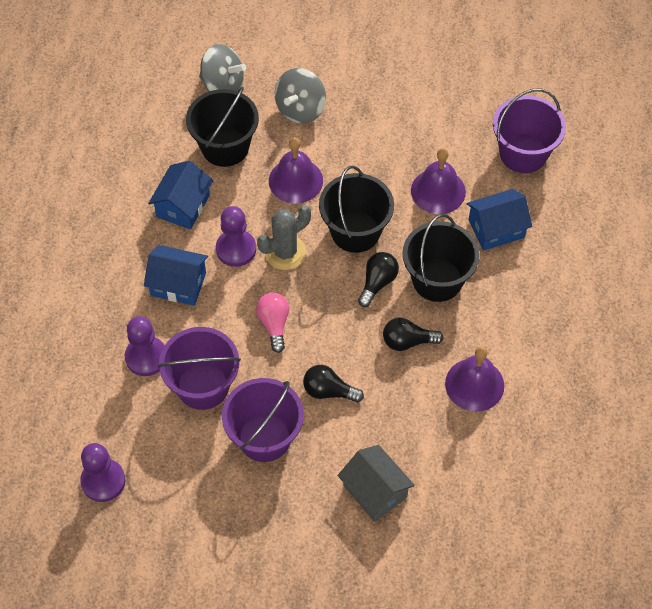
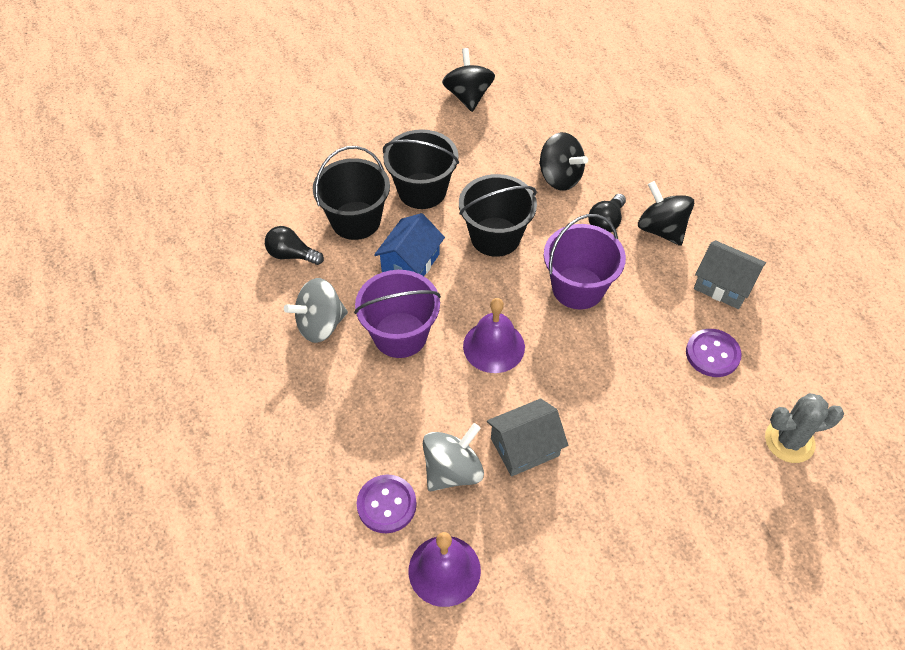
black light bulb: [303,365,364,402] [358,252,399,307] [383,318,443,351] = 3 -> [265,226,324,265] [588,194,626,233] = 2
black spinning top: none = 0 -> [442,48,495,112] [539,132,588,191] [638,181,694,246] = 3
blue house: [144,245,208,306] [148,161,213,229] [467,189,533,251] = 3 -> [374,213,445,276] = 1
grey house: [338,445,415,522] = 1 -> [487,399,568,477] [694,240,766,309] = 2
pink light bulb: [256,293,289,353] = 1 -> none = 0
purple bell: [269,137,323,204] [411,148,466,214] [445,347,504,412] = 3 -> [409,532,481,607] [463,298,525,373] = 2
purple bucket: [158,327,241,410] [222,378,304,462] [493,89,566,173] = 3 -> [354,270,441,358] [544,214,626,310] = 2
purple button: none = 0 -> [357,475,417,533] [686,329,742,377] = 2
purple pawn: [80,443,125,502] [125,316,165,376] [216,206,256,267] = 3 -> none = 0

